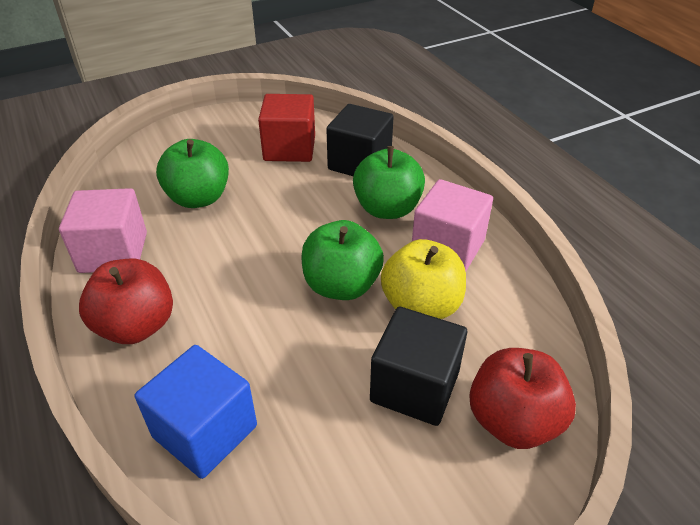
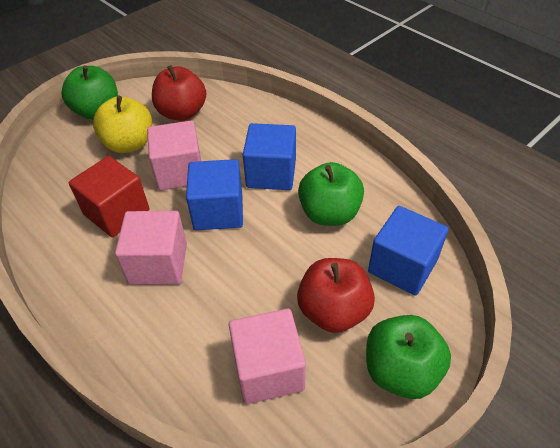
black cube: [326,104,394,176] [370,307,467,426] = 2 -> none = 0
blue cube: [135,345,257,479] = 1 -> [186,159,243,230] [243,123,296,190] [368,206,449,296] = 3
pink cube: [59,188,147,273] [412,179,493,271] = 2 -> [115,211,187,285] [147,121,201,190] [229,309,306,404] = 3

